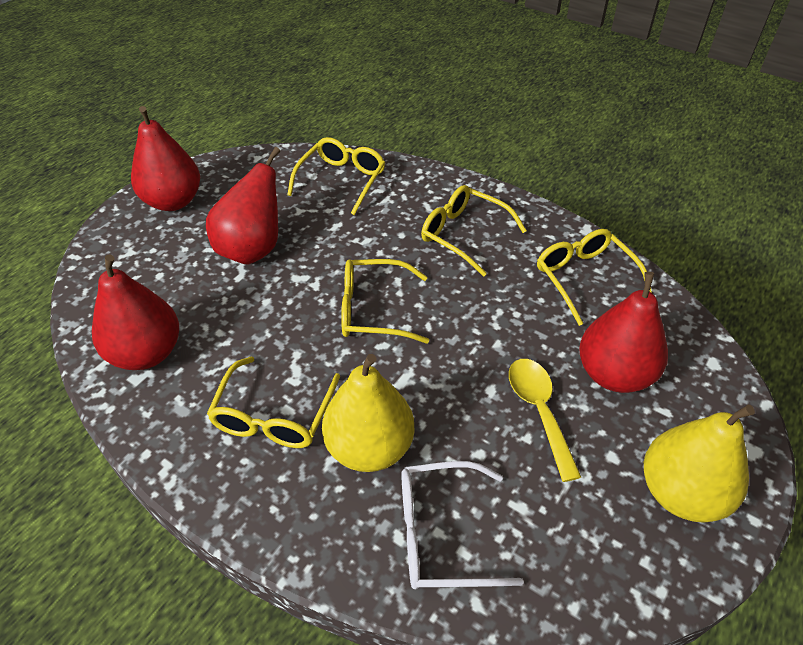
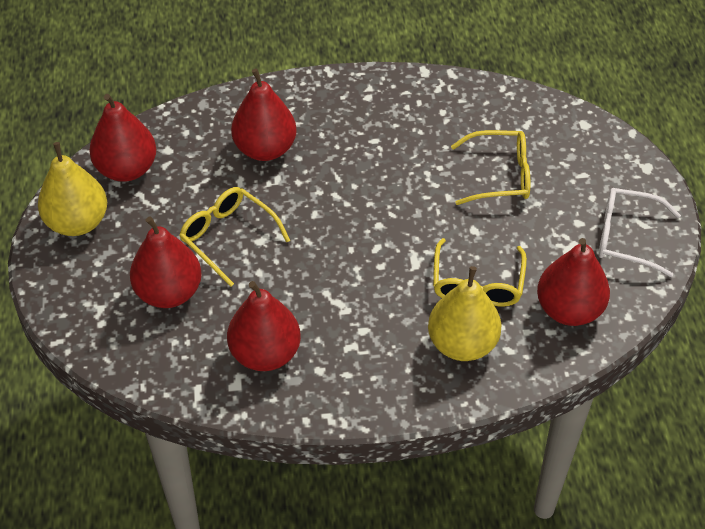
red pear: [92,255,179,370] [131,106,200,211] [206,147,280,265] [579,272,668,393] = 4 -> [89,94,156,182] [130,216,202,308] [227,281,301,371] [231,68,297,161] [537,238,610,326] = 5
yellow glasses: [207,356,340,448] [287,137,385,215] [341,259,429,344] [421,185,527,276] [537,229,652,326] = 5 -> [179,187,290,287] [433,238,527,307] [451,130,530,205] = 3
yellow spoon: [509,359,581,482] = 1 -> none = 0

